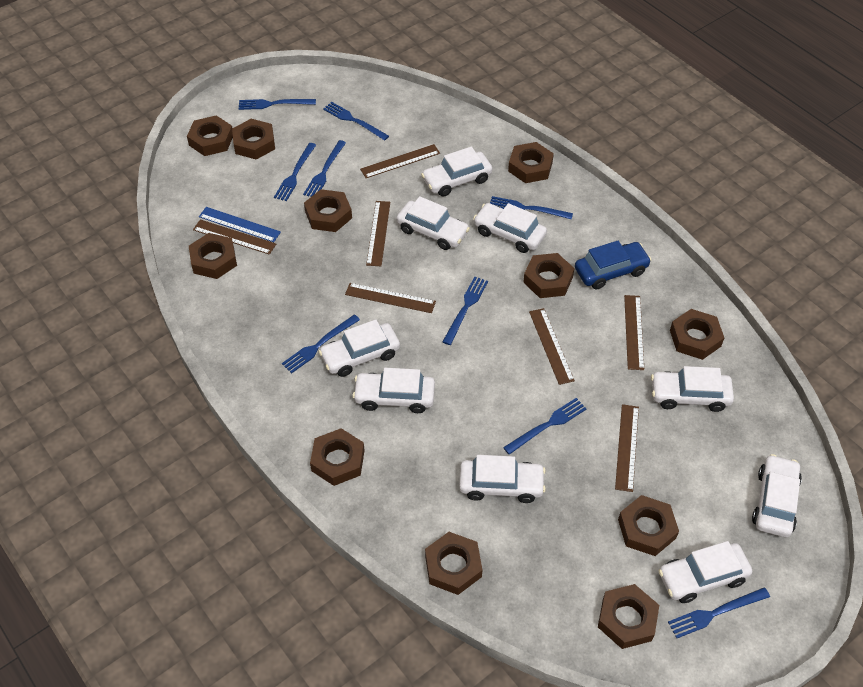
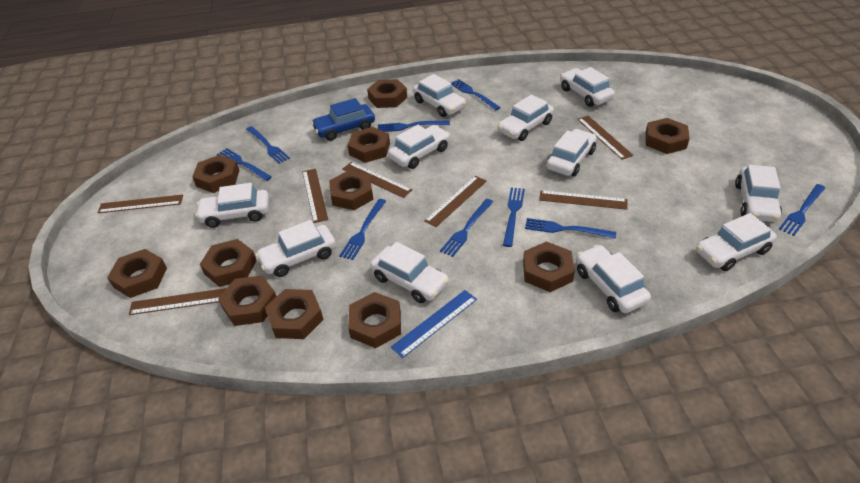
white car: [319,319,400,377] [352,368,435,413] [396,196,470,250] [421,147,492,197] [459,455,546,503] [473,203,547,253] [651,366,734,412] [658,541,752,603] [752,454,802,537] = 9 -> [195,183,269,228] [255,220,336,277] [370,242,449,303] [388,125,450,169] [413,74,466,117] [497,94,554,141] [546,129,597,176] [560,67,615,107] [576,245,651,313] [696,213,777,271] [735,165,782,222] = 11

